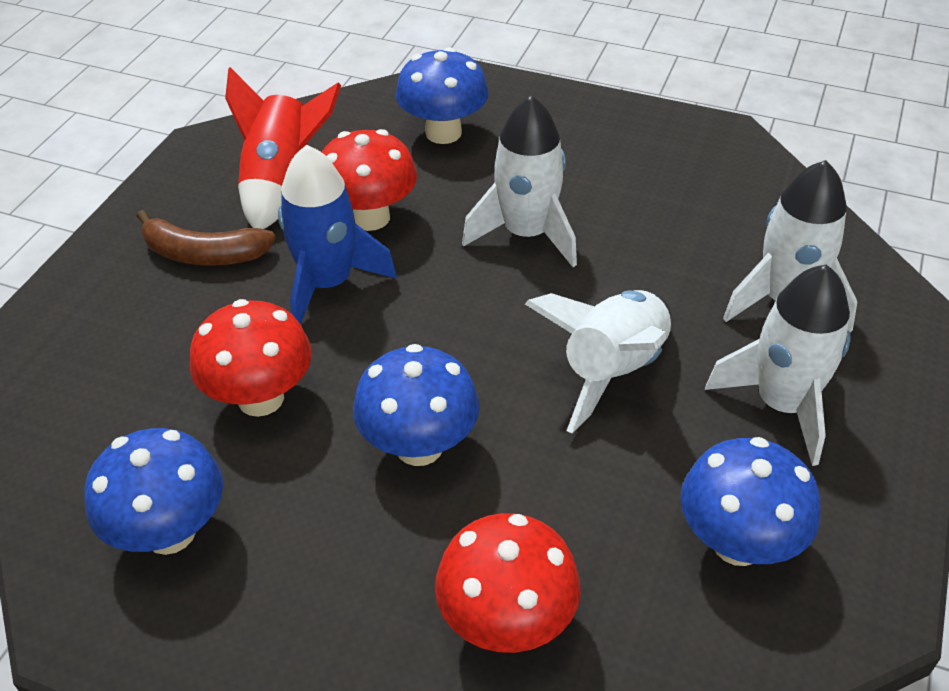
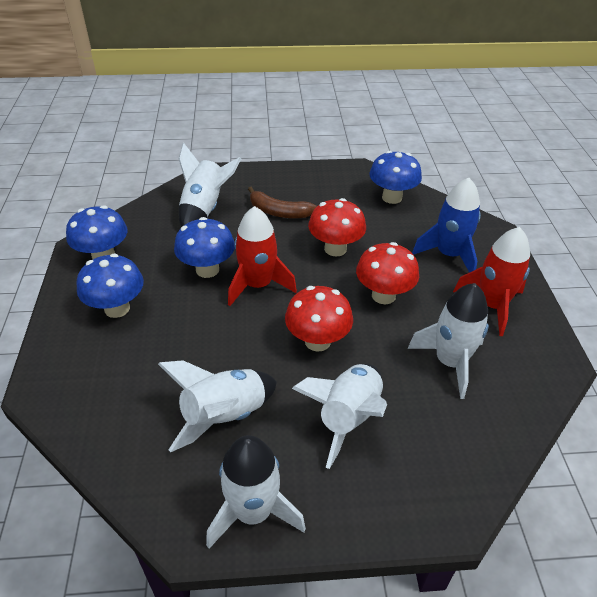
red rocket: [225,67,341,229] = 1 -> [228,206,297,306] [453,227,530,336] = 2
white rocket: [462,95,577,267] [525,290,671,433] [705,265,850,466] [723,160,857,333] = 4 -> [158,360,277,452] [179,143,242,227] [206,435,306,548] [292,364,387,469] [407,283,489,399] = 5

